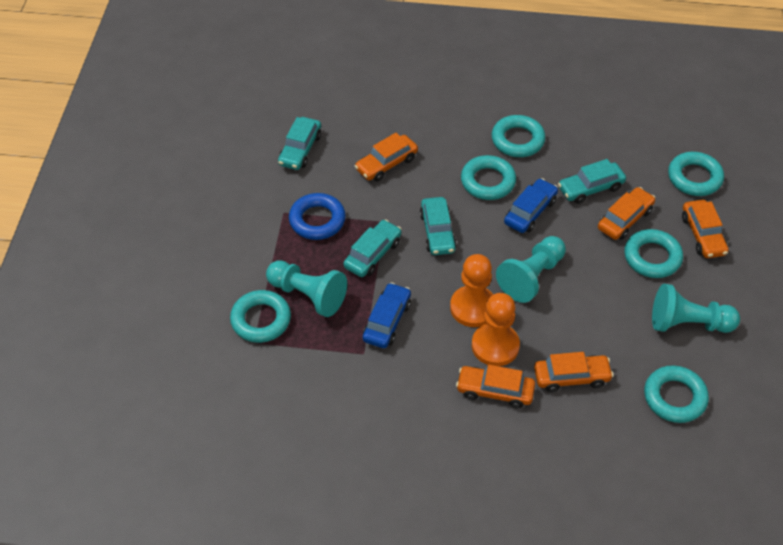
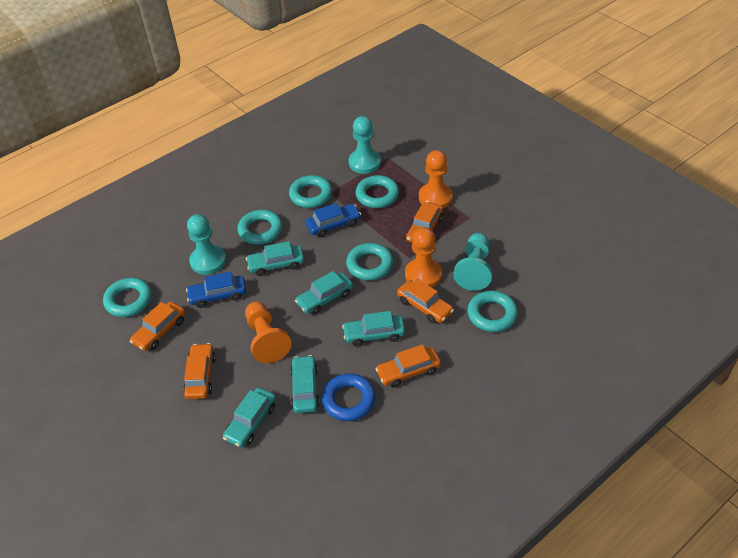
orange pawn: [450,254,493,327] [472,293,520,366] = 2 -> [245,302,292,363] [405,227,442,287] [419,150,453,208] = 3
turquoise car: [278,117,321,170] [344,219,402,277] [420,197,457,255] [558,159,626,204] = 4 -> [223,387,276,448] [246,241,304,276] [290,355,320,413] [295,271,353,314] [342,311,405,347] = 5

